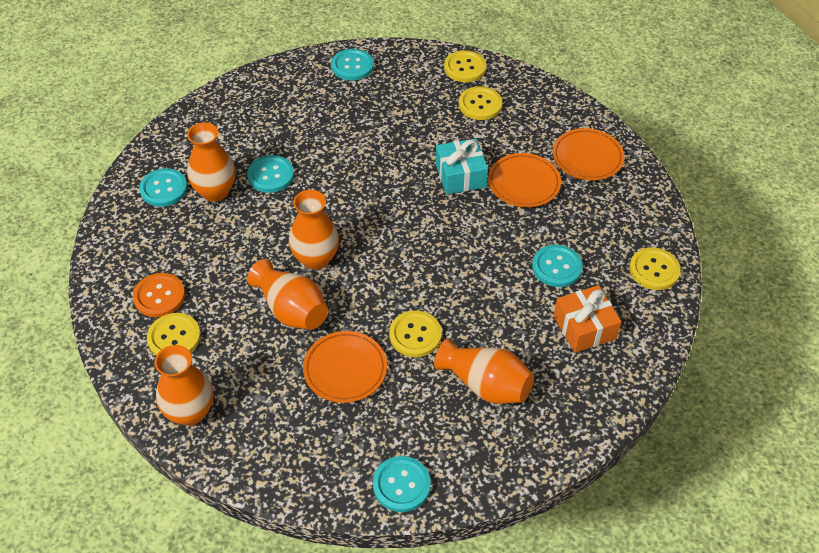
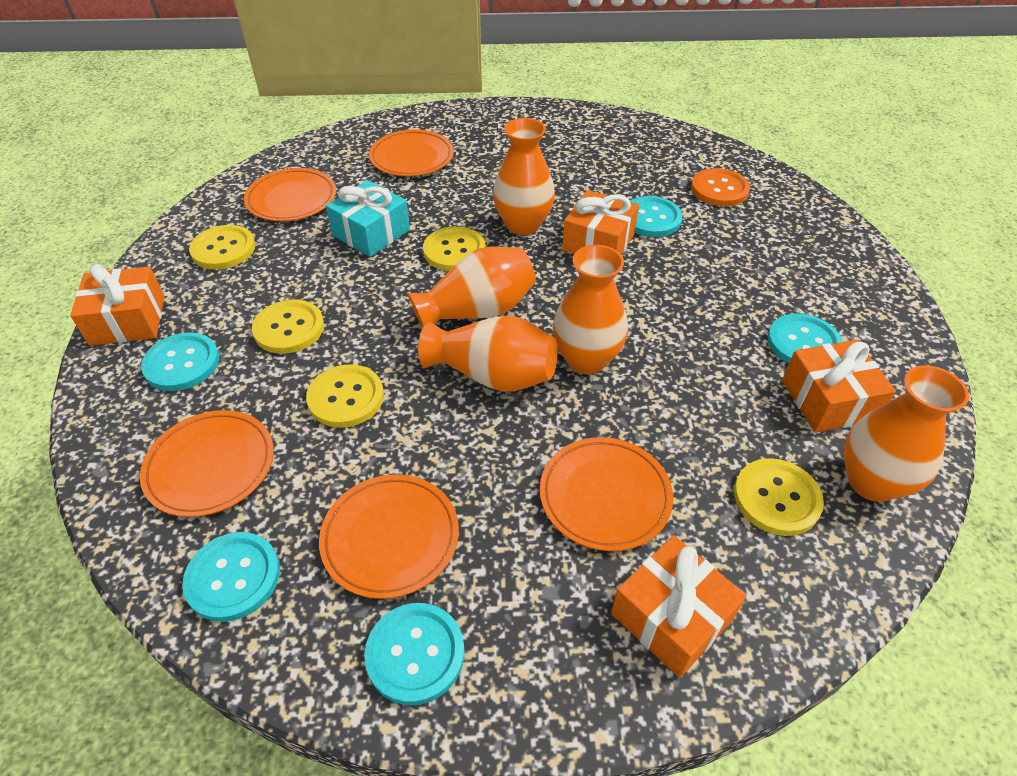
orange gift: [554,285,621,353] = 1 -> [70,264,165,346] [562,190,639,255] [611,535,747,678] [782,340,896,433] = 4
orange plate: [303,331,387,403] [488,153,561,207] [553,128,624,180] = 3 -> [140,410,274,517] [244,168,336,221] [319,474,459,599] [369,130,454,176] [540,437,673,551] = 5

